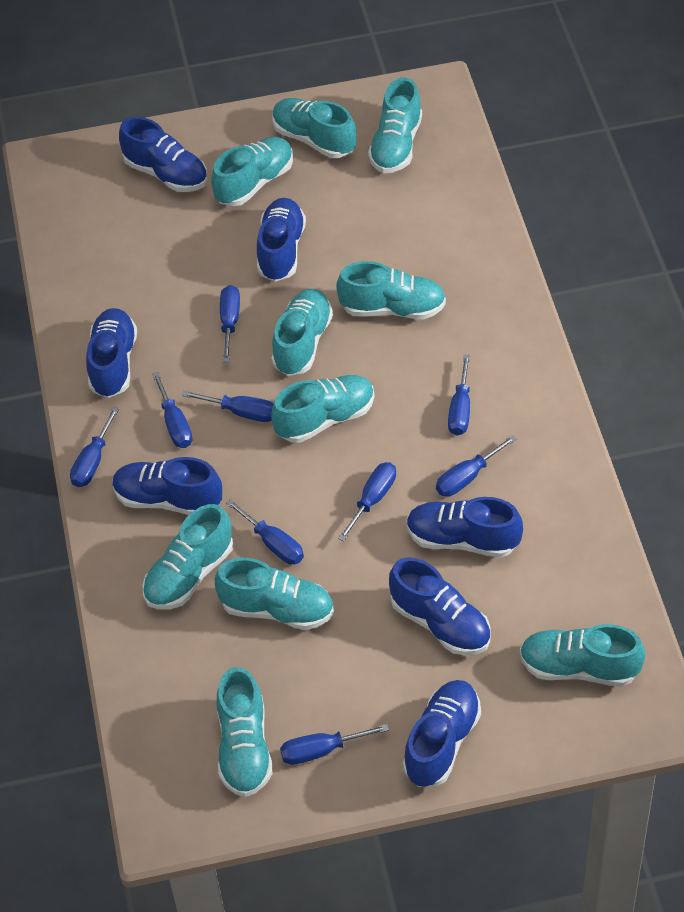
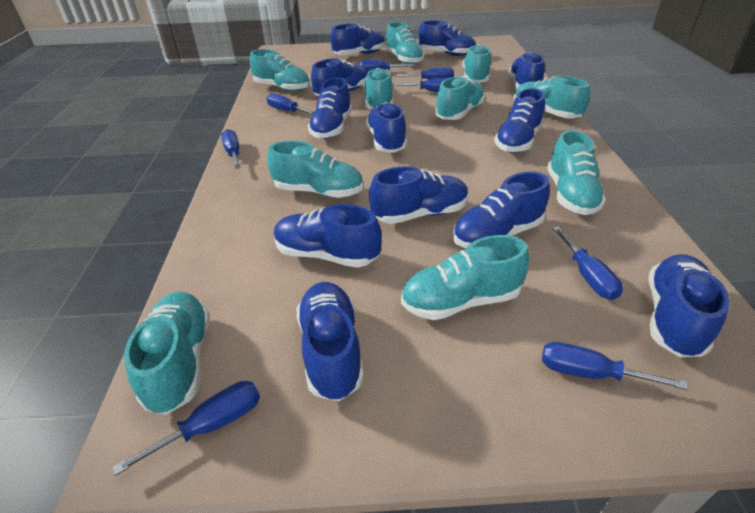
blue screwdriver: [70,407,119,487] [152,372,192,448] [182,391,274,422] [220,285,240,362] [226,499,304,565] [280,724,389,765] [338,462,396,541] [436,435,517,497] [448,355,470,435] = 9 -> [112,381,260,476] [221,129,241,169] [267,93,313,114] [359,60,415,73] [394,78,446,92] [396,67,454,80] [542,342,688,390] [552,227,623,300] = 8
blue shoe: [86,308,137,398] [113,457,222,515] [119,117,207,192] [257,198,306,282] [389,557,490,655] [403,680,481,787] [406,497,523,558] = 7 -> [274,204,382,268] [297,282,364,401] [308,77,352,139] [311,58,367,96] [330,24,385,55] [366,102,407,153] [369,166,469,224] [419,20,476,56] [453,172,550,248] [494,88,545,153] [509,52,545,88] [648,254,729,357] = 12

